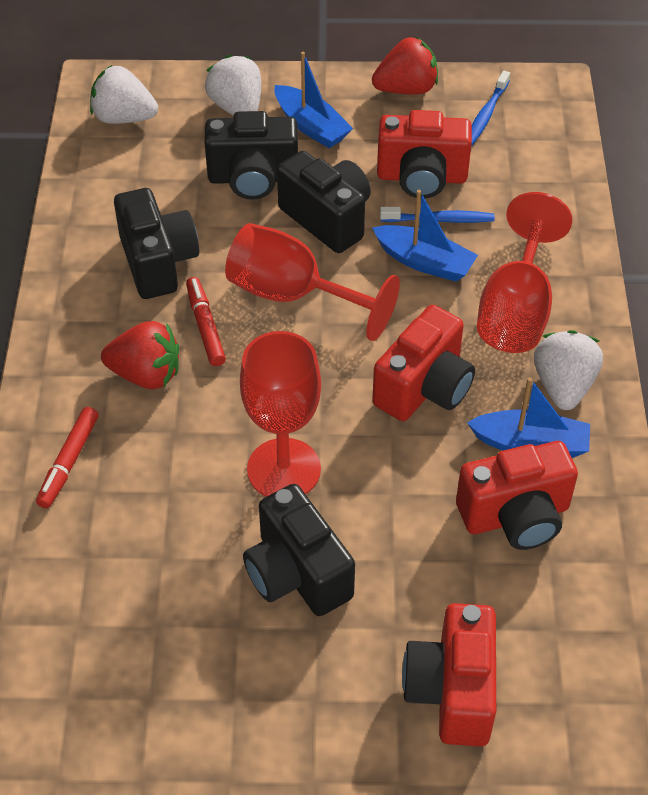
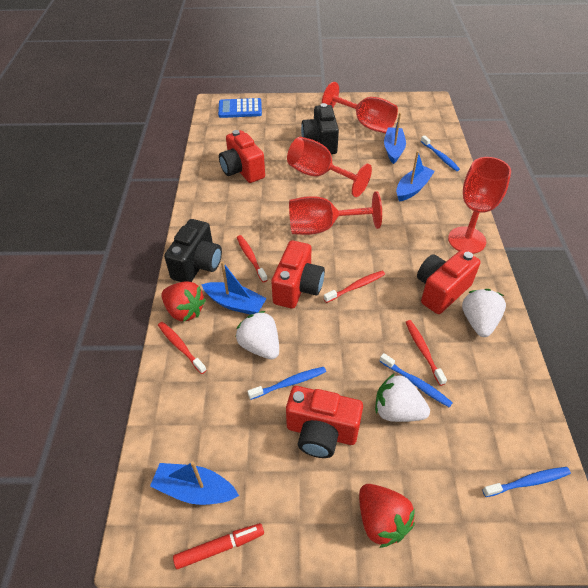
black camera: [114,188,199,299] [204,111,298,200] [243,484,355,616] [277,151,371,253] = 4 -> [164,219,222,282] [301,103,339,154] = 2
blue boat: [274,52,353,148] [372,190,478,282] [467,377,590,458] = 3 -> [150,461,239,505] [201,261,267,315] [384,113,406,164] [396,151,435,201] = 4
blue calculator: none = 0 -> [218,98,262,118] = 1
blue toothbrush: [380,207,495,223] [471,71,510,146] = 2 -> [247,367,326,400] [380,353,453,407] [421,135,460,171] [482,467,571,497] = 4
red goblet: [225,223,400,341] [240,331,321,497] [477,192,573,353] = 3 -> [287,137,372,197] [289,191,382,235] [322,82,398,133] [448,157,511,254] = 4
red marker: [36,407,99,508] [186,277,226,366] = 2 -> [173,523,264,569] = 1
red toothbrush: none = 0 -> [158,322,207,374] [237,235,267,282] [324,271,385,303] [406,320,447,386] = 4

